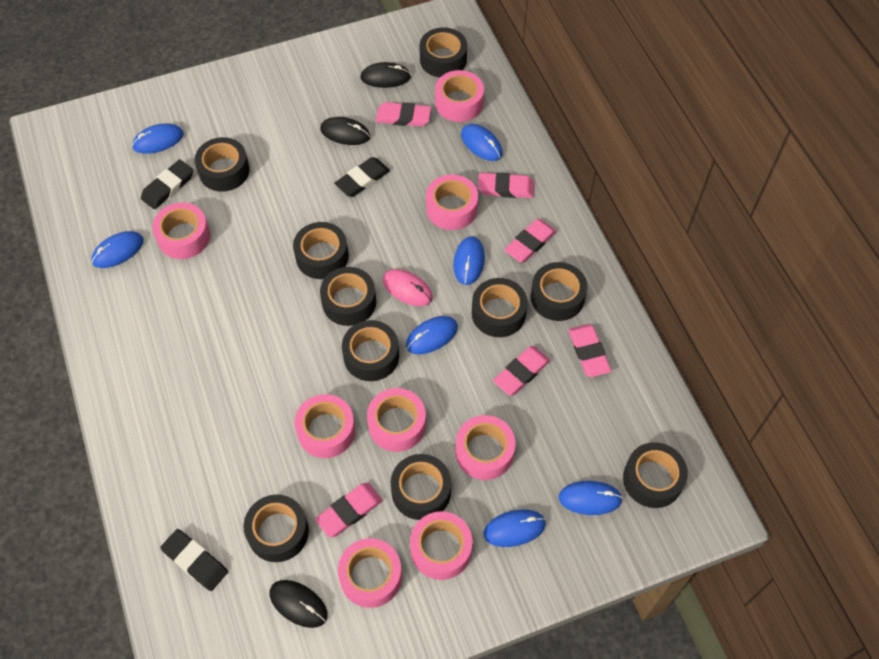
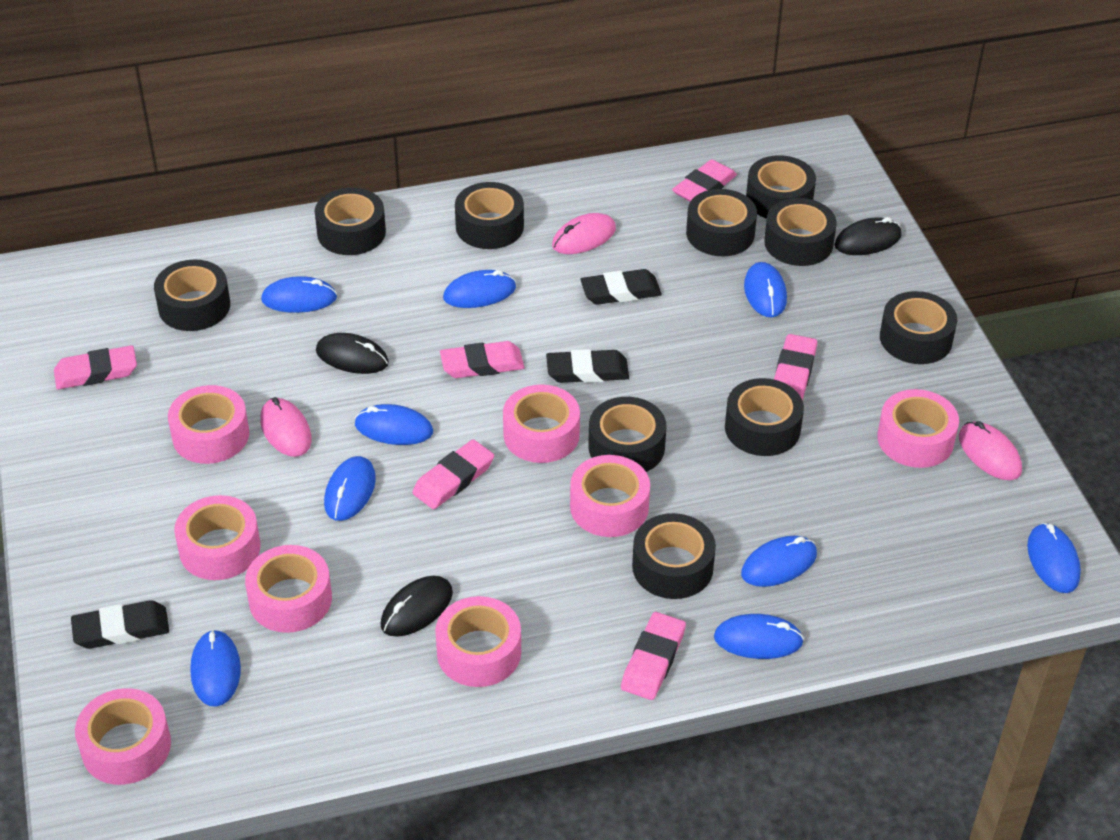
blue mouse: [91,231,144,268] [132,124,184,154] [406,316,458,354] [453,236,485,285] [461,124,503,161] [483,509,546,547] [558,481,623,515] = 7 -> [190,629,241,707] [261,276,337,313] [324,456,376,521] [355,404,433,445] [443,270,516,308] [714,614,804,659] [741,536,817,587] [744,262,787,317] [1027,523,1081,593] = 9
pink mouse: [383,269,433,306] = 1 -> [260,397,311,457] [552,213,616,254] [959,421,1022,480] = 3

